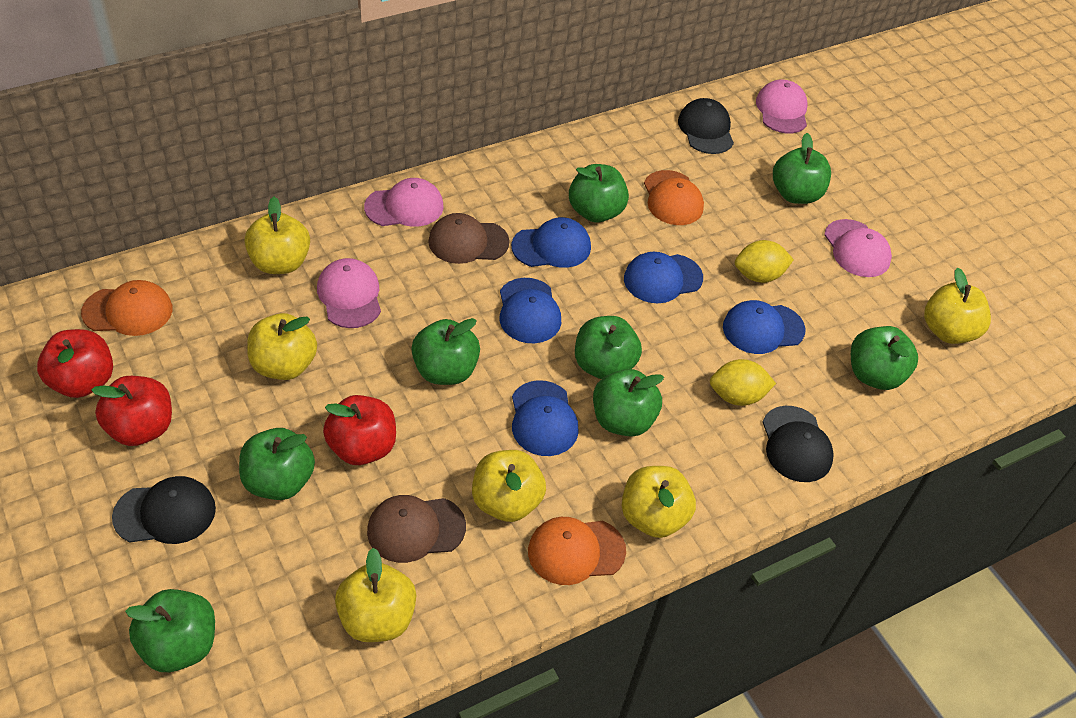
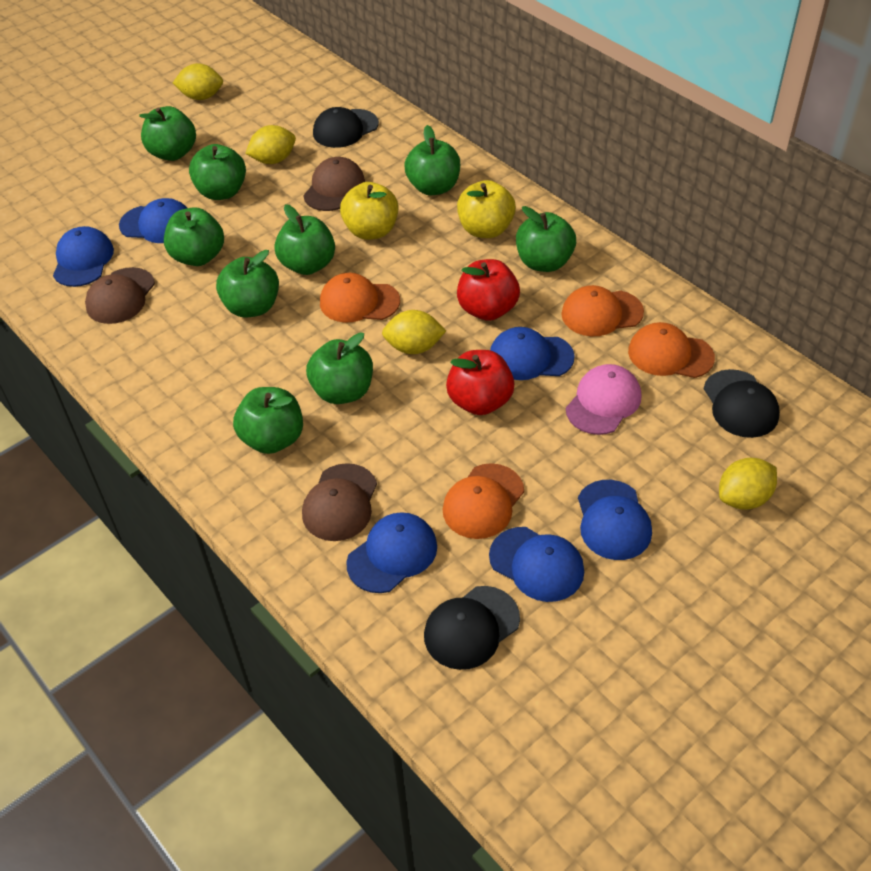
blue cap: [500,278,561,343] [511,217,591,268] [512,380,579,456] [624,252,703,303] [723,300,806,354] = 5 -> [53,226,114,287] [119,198,187,243] [346,512,437,593] [489,527,584,602] [490,327,575,380] [578,480,652,560] = 6
brown cap: [367,495,466,563] [428,213,509,264] = 2 -> [85,267,155,324] [302,463,377,541] [303,157,365,211] = 3
green apple: [125,589,215,672] [239,428,315,500] [411,318,480,385] [569,164,629,223] [575,316,642,379] [593,369,664,437] [773,133,831,204] [851,326,918,390] = 8 -> [139,106,196,161] [164,207,224,266] [189,144,246,200] [216,250,279,318] [233,387,303,454] [274,204,335,275] [306,332,373,404] [404,125,460,195] [516,206,576,272] = 9
orange cap: [81,280,172,336] [528,517,626,585] [644,170,704,225] = 3 -> [320,273,400,323] [442,463,524,539] [561,285,644,336] [628,322,715,378] = 4
pink cap: [317,258,381,328] [364,178,444,227] [756,80,808,134] [824,219,892,277] = 4 -> [566,364,641,435] = 1
red apple: [37,329,113,398] [91,376,172,446] [323,395,396,465] = 3 -> [446,350,515,415] [457,259,520,321] = 2
yellow apple: [245,197,310,274] [247,313,317,380] [335,548,416,642] [472,450,546,522] [622,466,696,538] [924,268,991,344] = 6 -> [340,182,398,240] [457,180,516,238] = 2
yellow lemon: [710,359,776,406] [735,240,794,283] = 2 -> [173,63,223,100] [245,125,296,164] [382,310,446,354] [719,458,777,510] = 4

